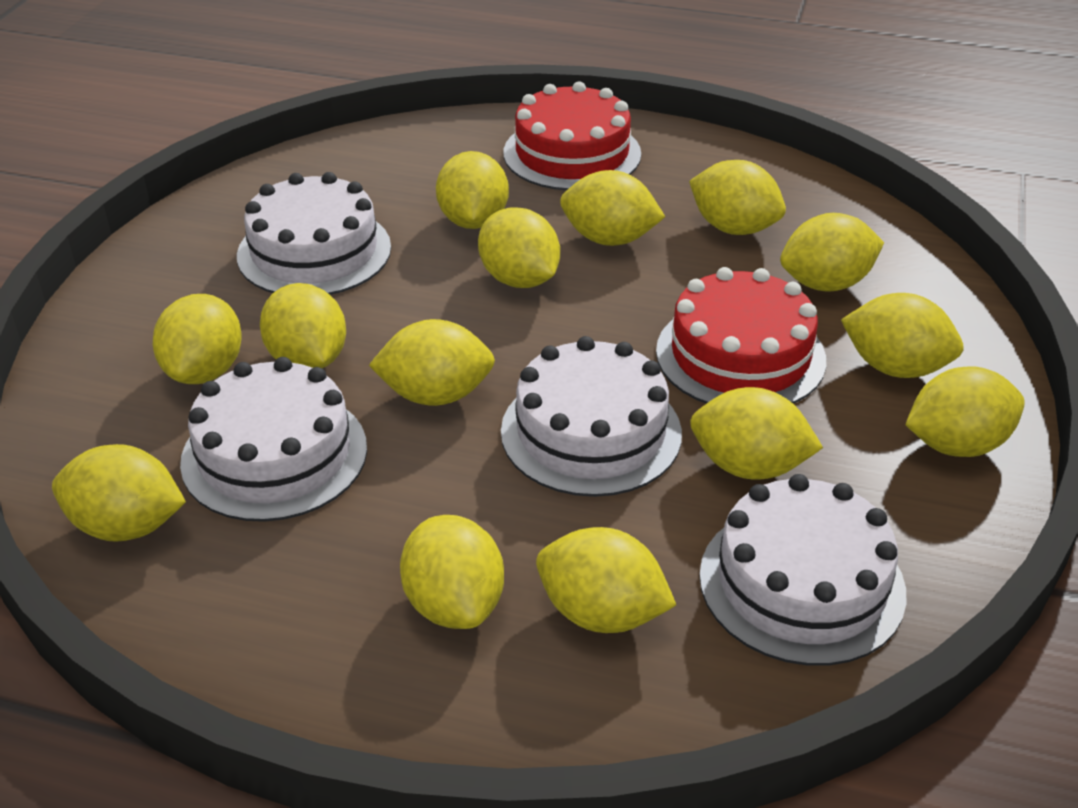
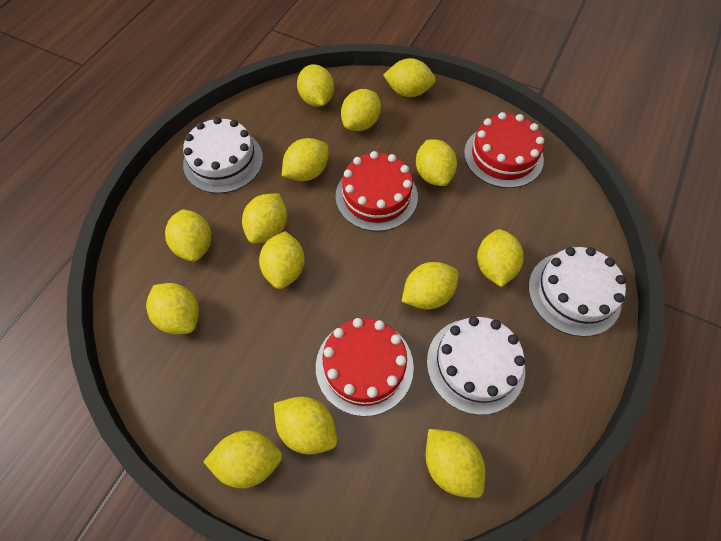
red cake: [504,81,641,190] [656,267,826,404] = 2 -> [316,318,414,416] [336,151,418,231] [464,112,544,188] = 3
white cake: [180,357,367,522] [237,172,391,295] [501,336,682,497] [699,474,906,666] = 4 -> [183,117,263,194] [427,316,525,415] [528,247,626,337] = 3

